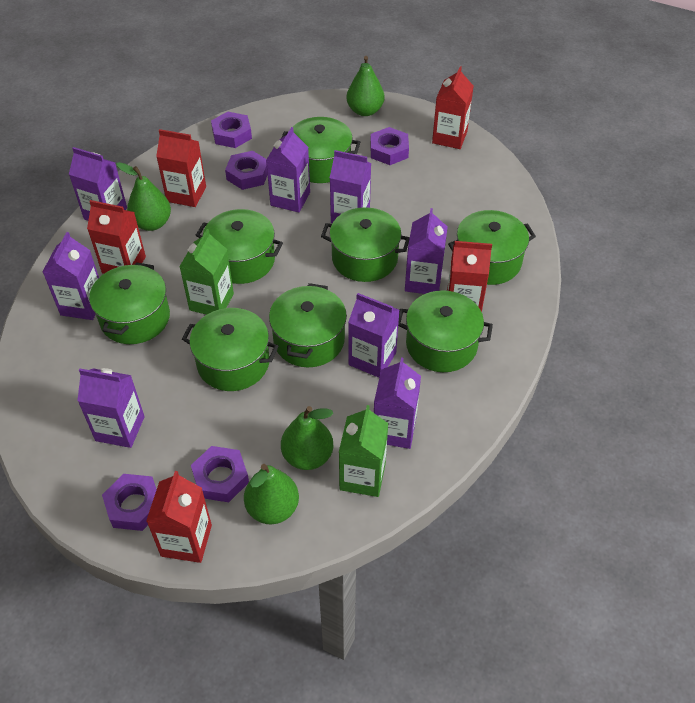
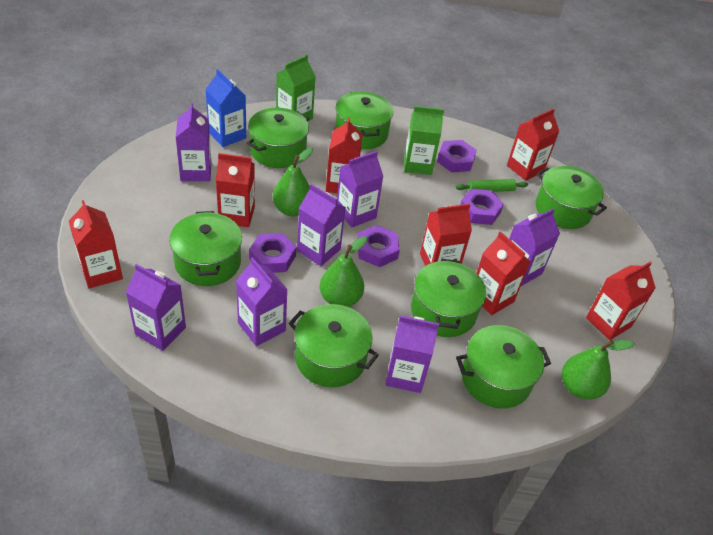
blue carton: none = 0 -> [205,69,246,147] = 1
green pear: [116,162,171,231] [244,464,299,524] [281,406,333,470] [346,56,385,116] = 4 -> [273,148,313,216] [319,236,367,307] [562,339,635,400] = 3
green pot: [89,262,170,344] [182,308,279,391] [196,209,283,284] [269,283,347,367] [282,117,360,183] [321,207,410,282] [398,290,493,372] [448,210,536,285] = 8 -> [169,211,242,286] [247,108,309,168] [289,304,379,387] [335,92,393,149] [411,259,486,337] [456,325,551,409] [536,166,607,229] = 7
green rolling pin: none = 0 -> [456,179,528,192] = 1
purple carton: [42,232,99,320] [69,147,127,221] [77,368,145,448] [266,127,310,212] [330,150,371,223] [348,293,399,378] [374,357,421,449] [405,208,448,294] = 8 -> [126,264,186,351] [176,103,211,181] [236,257,288,346] [297,184,346,266] [337,151,383,227] [385,315,439,393] [509,208,560,286] = 7
purple nut: [102,474,157,531] [191,446,249,502] [211,112,252,148] [225,151,268,190] [370,127,409,165] = 5 -> [249,233,296,273] [358,225,400,267] [437,140,477,172] [460,189,504,225] = 4
red carton: [87,200,146,274] [146,471,212,563] [156,129,206,207] [432,66,474,149] [447,241,492,312] = 5 -> [69,200,123,289] [216,153,255,227] [326,117,363,194] [420,204,472,266] [477,232,531,315] [507,109,559,181] [586,262,656,340] = 7

